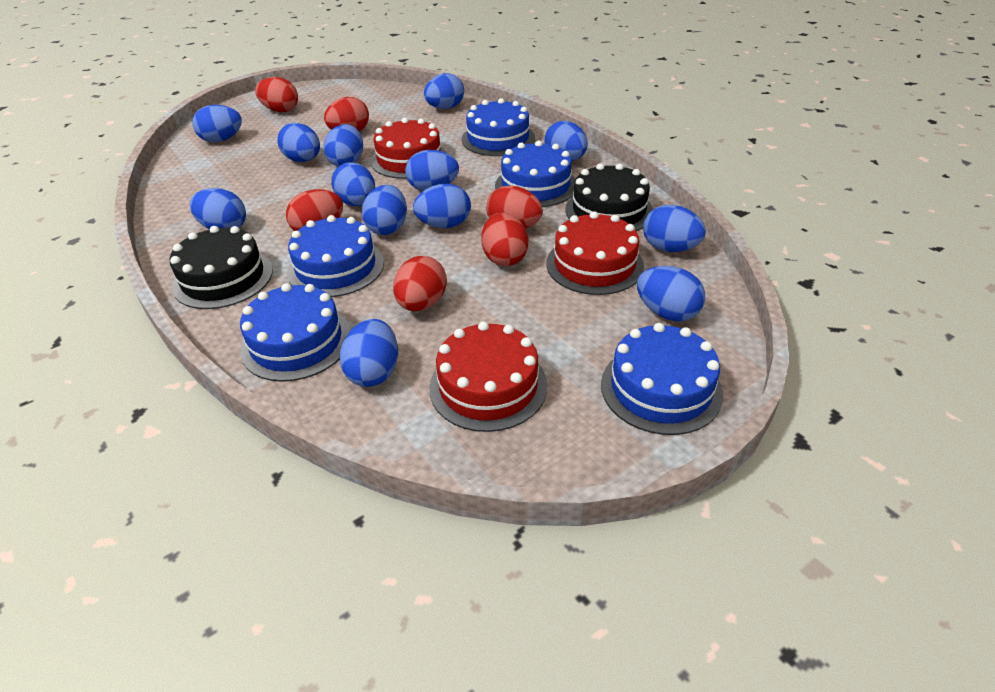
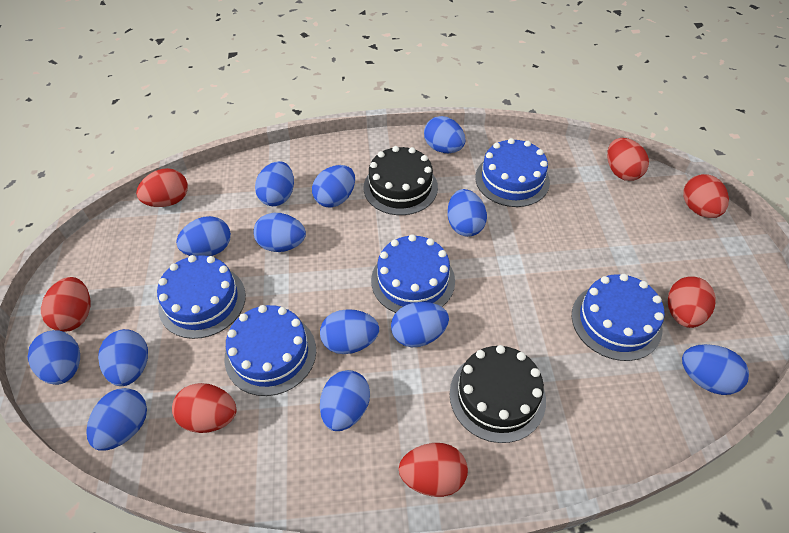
red cake: [371,118,447,179] [429,321,547,432] [546,211,644,295] = 3 -> none = 0
red egg: [255,77,298,112] [286,189,343,231] [324,97,369,131] [393,256,447,311] [481,213,528,266] [486,186,543,229] = 6 -> [41,277,90,332] [136,168,188,207] [172,383,237,433] [399,443,468,497] [607,138,649,181] [668,276,716,328] [683,174,729,218] = 7

